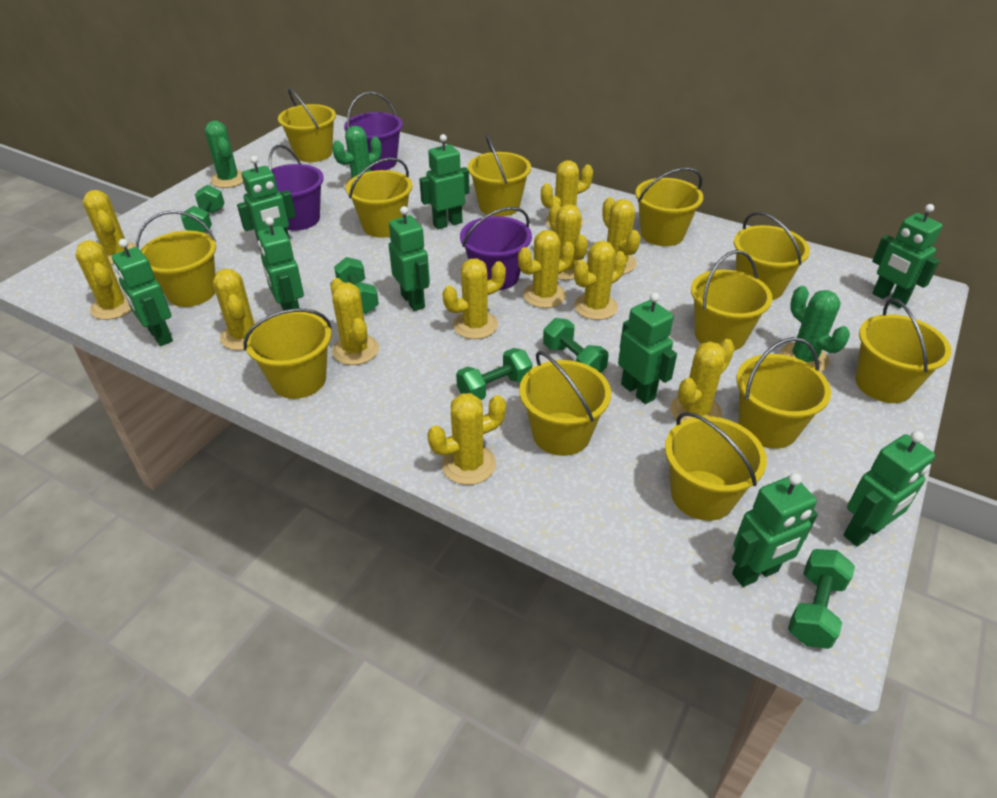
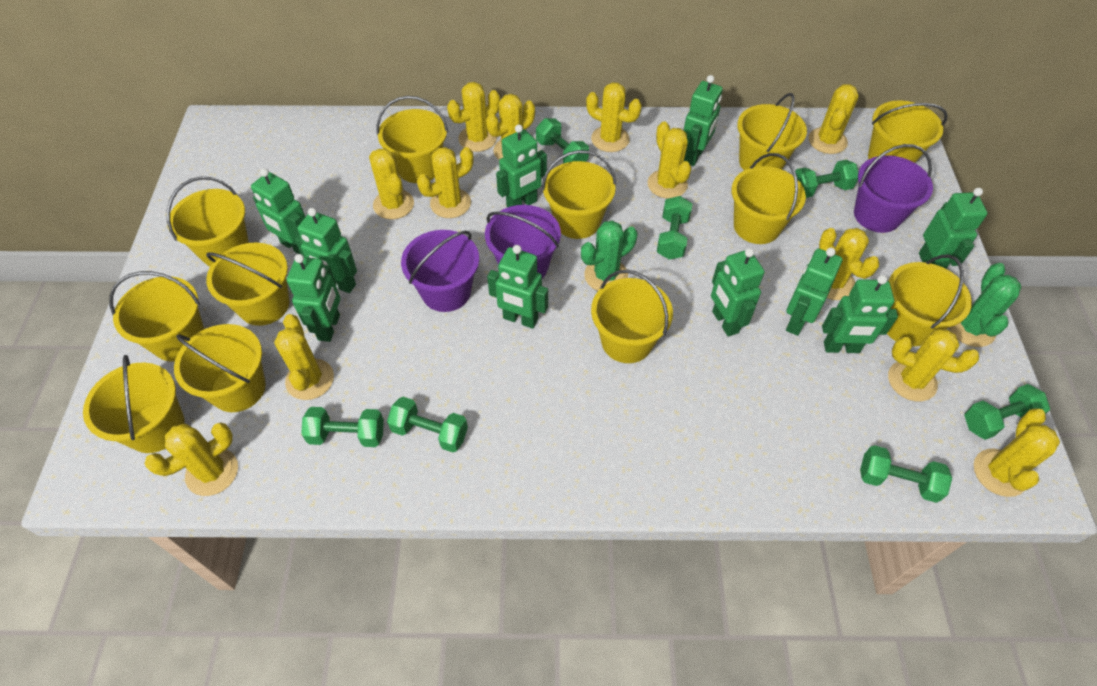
green cactus: [205,121,243,188] [332,126,382,188] [780,286,850,372] = 3 -> [581,220,637,291] [949,263,1021,347] = 2
green dumbbell: [181,185,225,233] [334,257,379,314] [456,348,532,400] [543,318,609,373] [788,549,855,649] = 5 -> [301,407,384,447] [387,397,468,452] [536,118,589,164] [657,196,692,260] [795,160,858,198] [860,445,952,503] [964,384,1050,440] = 7
green robot: [112,239,173,346] [237,156,296,250] [257,217,304,310] [389,206,430,311] [419,134,470,229] [618,292,677,404] [732,473,818,587] [843,431,935,547] [872,204,943,308] = 9 -> [251,168,305,254] [287,254,340,342] [295,208,357,293] [487,245,548,329] [496,124,547,208] [683,75,723,166] [711,248,765,336] [786,248,842,336] [822,275,898,353] [919,188,988,269] = 10

